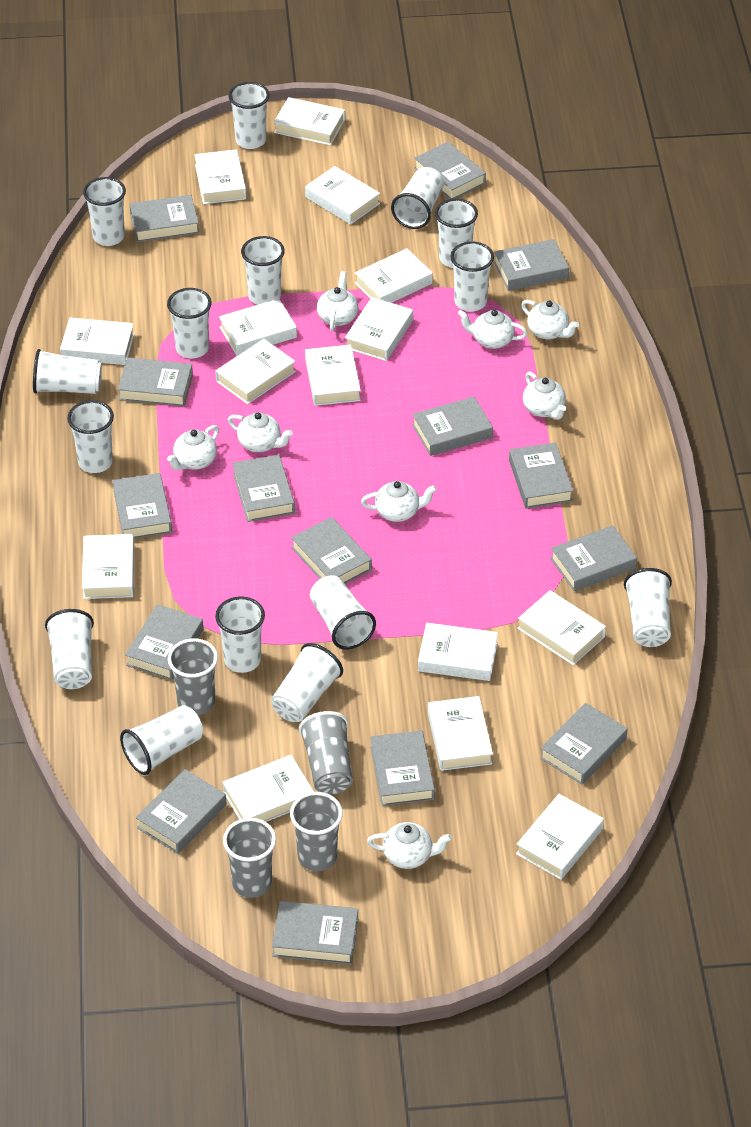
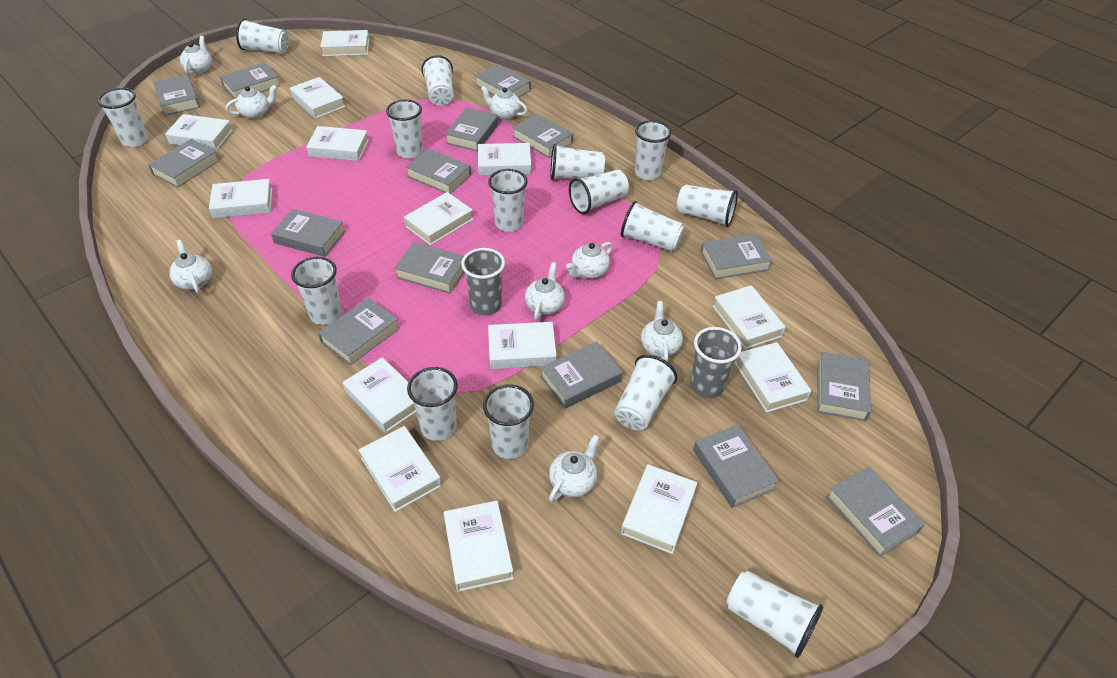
grey cup: [168,638,218,715] [223,818,276,898] [290,792,343,871] [299,711,353,795] = 4 -> [461,248,505,315] [690,327,742,398] = 2
white book: [60,318,135,365] [82,534,134,599] [194,149,246,204] [215,339,296,404] [219,299,297,356] [223,755,314,822] [274,97,345,146] [305,166,380,225] [305,345,361,406] [345,297,413,361] [355,248,433,303] [418,623,498,681] [428,696,493,771] [516,794,604,880] [517,590,606,665] = 15 -> [165,114,233,150] [209,179,272,218] [290,77,345,119] [306,126,369,161] [320,30,369,56] [343,357,416,433] [359,426,442,512] [404,192,473,245] [443,501,514,592] [478,143,531,176] [488,322,557,369] [621,464,698,554] [713,285,786,349] [734,342,812,413] = 14

